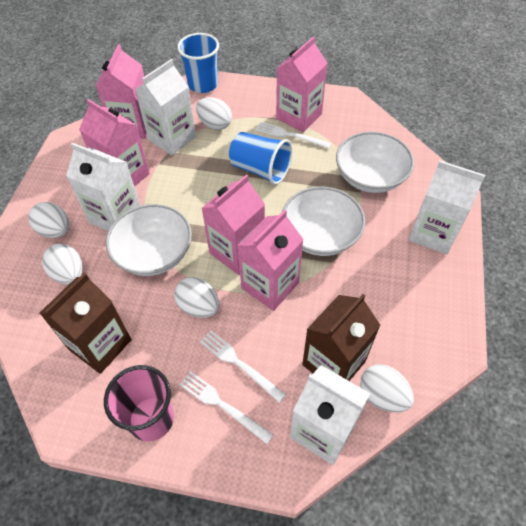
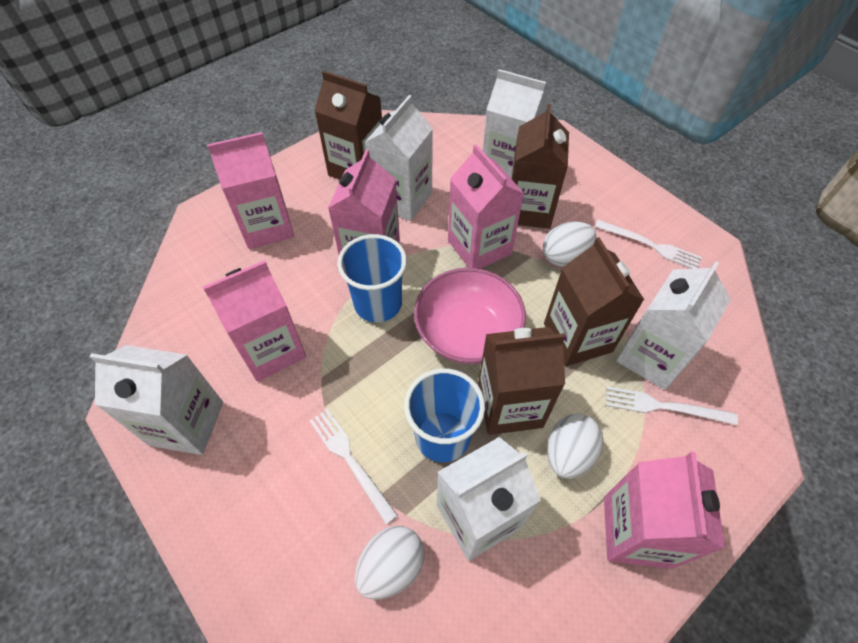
brown carton: [40,273,132,374] [302,294,380,381] = 2 -> [314,71,382,180] [478,327,565,435] [510,104,569,229] [544,237,644,366] = 4
pink bowl: none = 0 -> [414,268,526,364] = 1
pink cup: [104,365,174,442] = 1 -> none = 0
white bowl: [106,204,192,276] [282,187,365,256] [336,132,414,193] = 3 -> none = 0
white carton: [66,143,140,231] [135,59,196,155] [290,365,370,465] [409,160,485,254] = 4 -> [89,345,223,455] [364,95,433,221] [437,437,541,561] [483,69,548,177] [616,261,731,390] = 5
white egg: [28,202,69,238] [42,244,83,284] [174,277,219,318] [196,97,232,130] [360,364,414,413] = 5 -> [355,526,424,600] [543,222,596,266] [547,414,604,479] = 3

